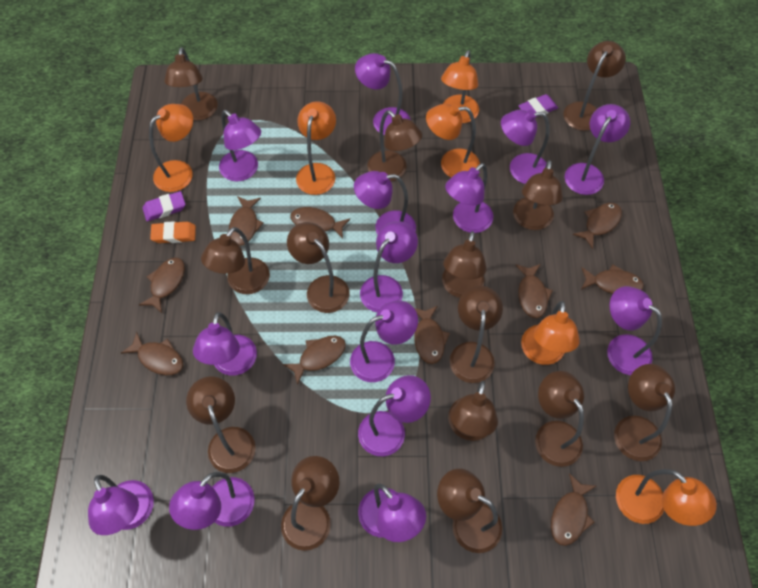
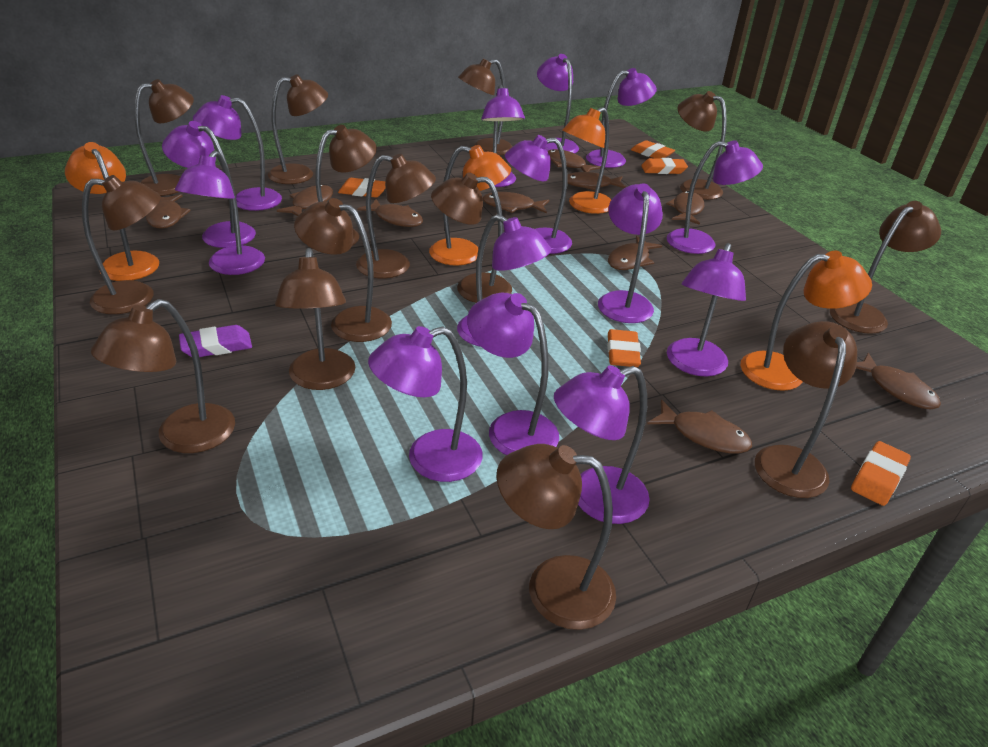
orange eraser: [150,221,196,243] = 1 -> [338,178,386,198] [607,329,641,367] [631,140,675,159] [641,158,688,174] [851,441,911,506] = 5
orange lamp: [149,104,193,192] [296,101,336,195] [426,104,480,177] [441,50,479,123] [521,301,580,365] [616,469,717,526] = 6 -> [65,142,159,281] [429,145,511,266] [562,107,611,214] [740,251,872,391] = 4
purple eraser: [143,191,185,221] [518,94,558,118] = 2 -> [179,325,252,357] = 1

